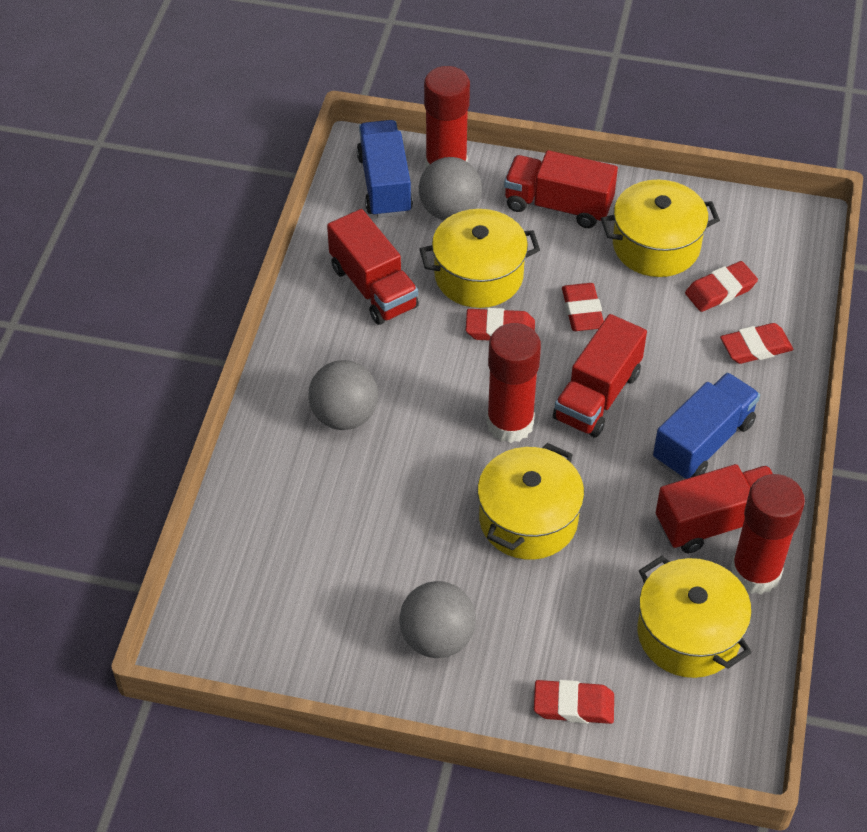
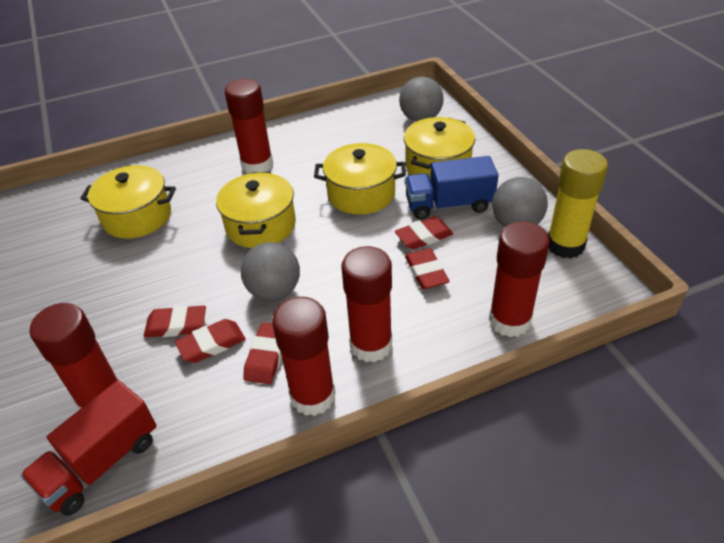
blue truck: [357,120,413,218] [653,373,760,480] = 2 -> [405,156,499,220] = 1
red glue stick: [424,66,470,168] [486,323,541,443] [731,474,805,594] = 3 -> [30,303,118,410] [225,79,273,174] [272,297,335,416] [342,246,392,362] [489,221,550,337] = 5
red truck: [327,209,419,325] [504,150,618,228] [553,314,647,438] [656,464,773,554] = 4 -> [20,380,157,516] = 1
yellow glue stick: none = 0 -> [548,149,608,259] = 1

